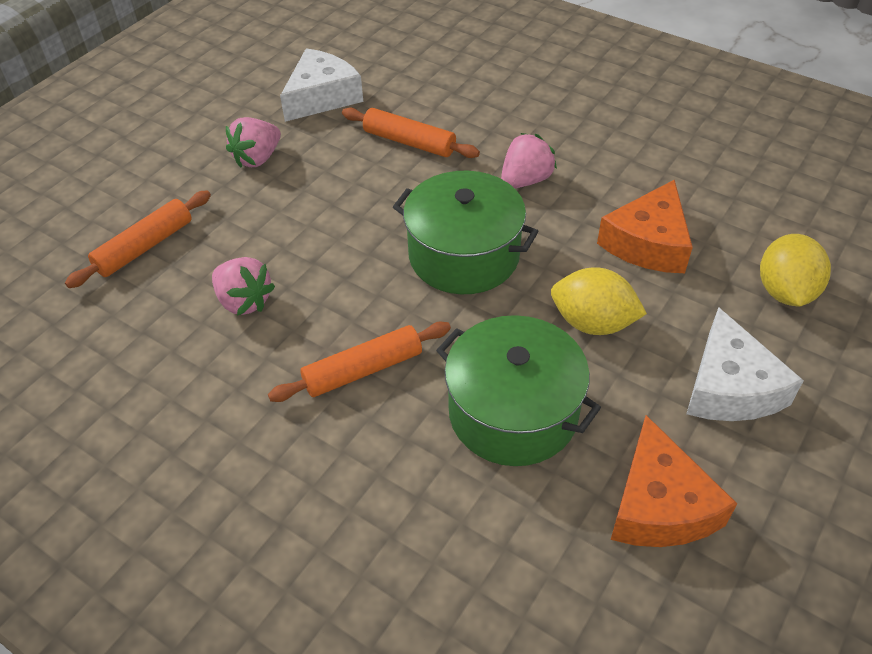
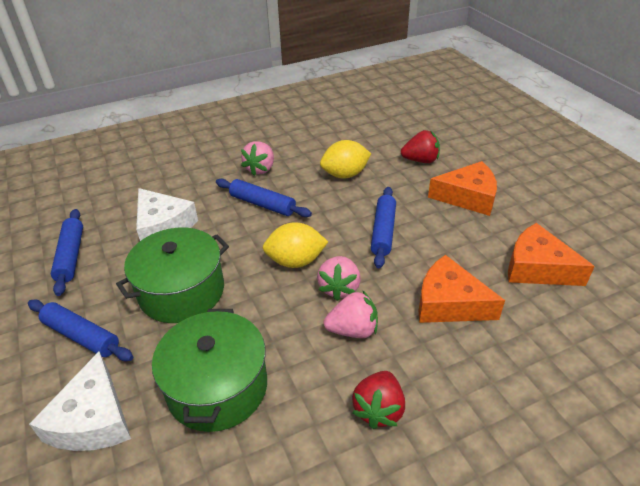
blue rolling pin: none = 0 -> [28,299,133,361] [51,209,83,296] [216,179,312,217] [371,187,396,268] = 4
orange cheese: [597,179,693,273] [611,415,737,547] = 2 -> [419,255,505,323] [428,161,497,216] [508,223,595,286] = 3
orange rolling pin: [65,190,211,288] [268,322,451,402] [342,107,480,158] = 3 -> none = 0
red strawberry: none = 0 -> [352,371,405,429] [401,130,440,163] = 2

